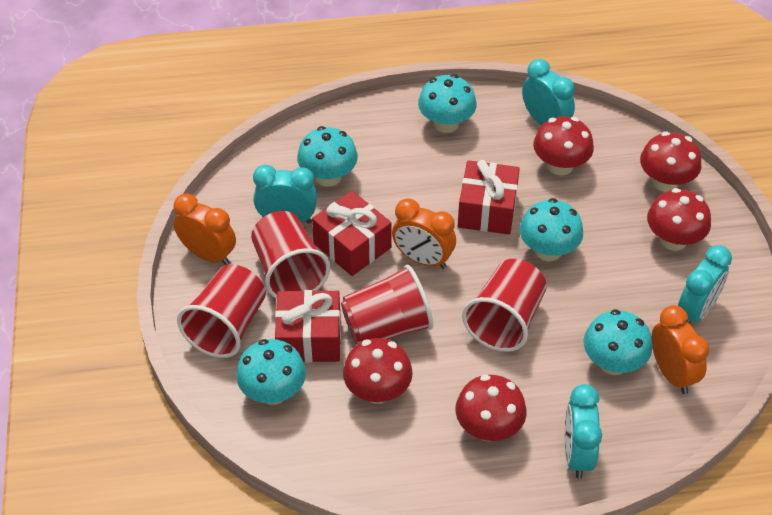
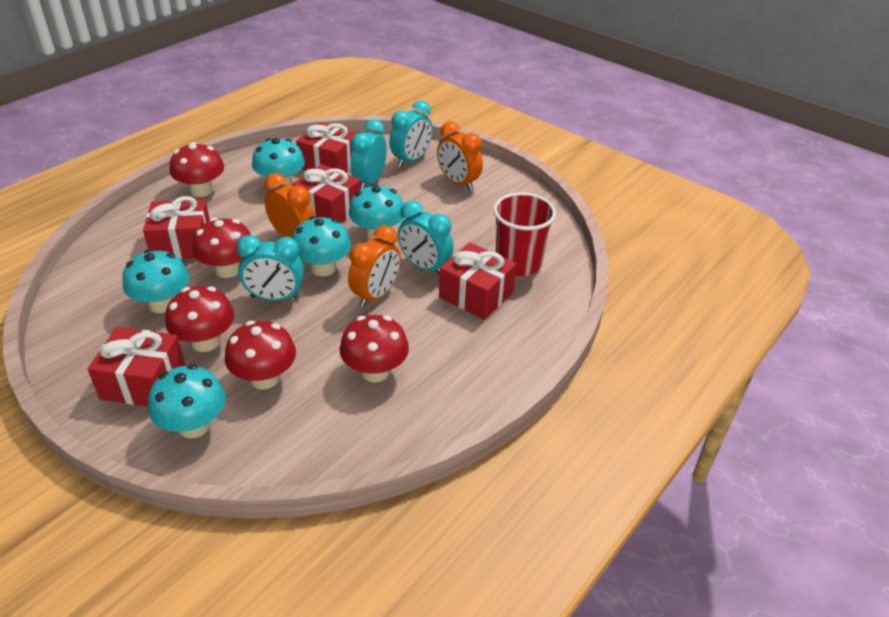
red cup: [177,264,266,358] [251,211,330,299] [341,265,433,344] [462,259,547,352] = 4 -> [493,192,556,276] = 1
red gift: [275,290,341,362] [312,191,392,276] [458,160,520,234] = 3 -> [88,327,185,407] [143,196,210,259] [292,164,361,223] [296,122,358,172] [439,242,516,320] = 5

